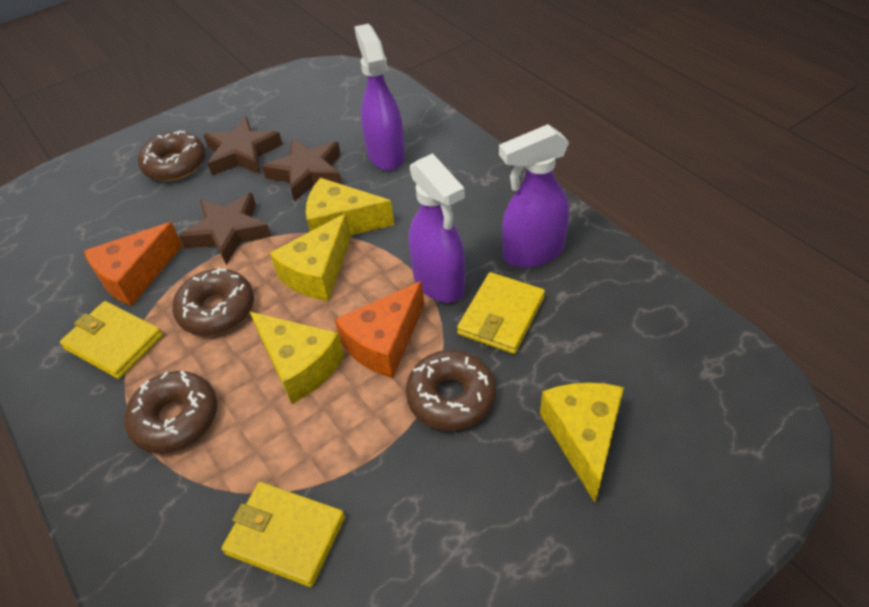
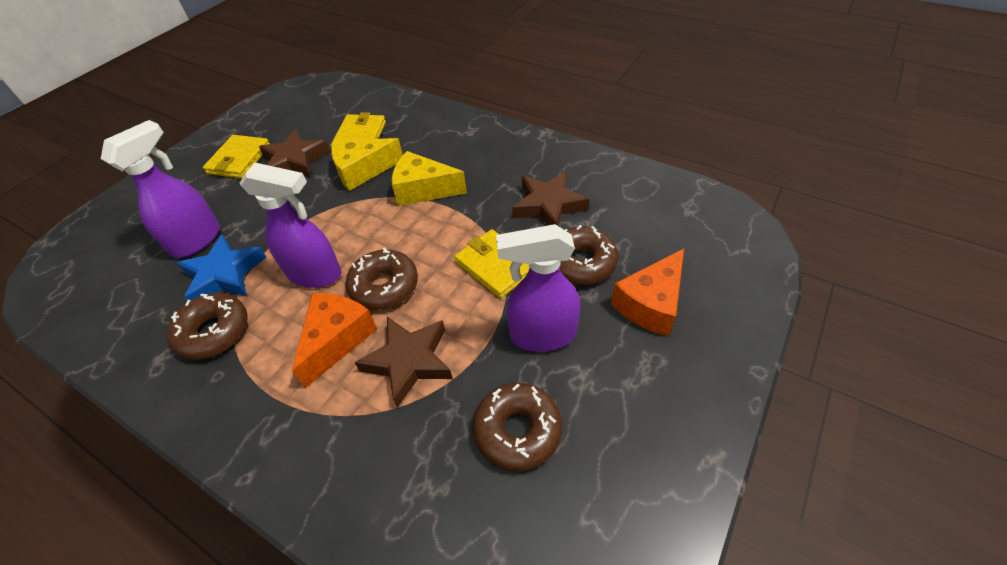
blue star: none = 0 -> [177,235,267,300] = 1
yellow cheese: [250,312,344,404] [270,213,351,301] [306,178,394,235] [540,383,624,503] = 4 -> [331,138,403,191] [392,151,467,206] = 2

